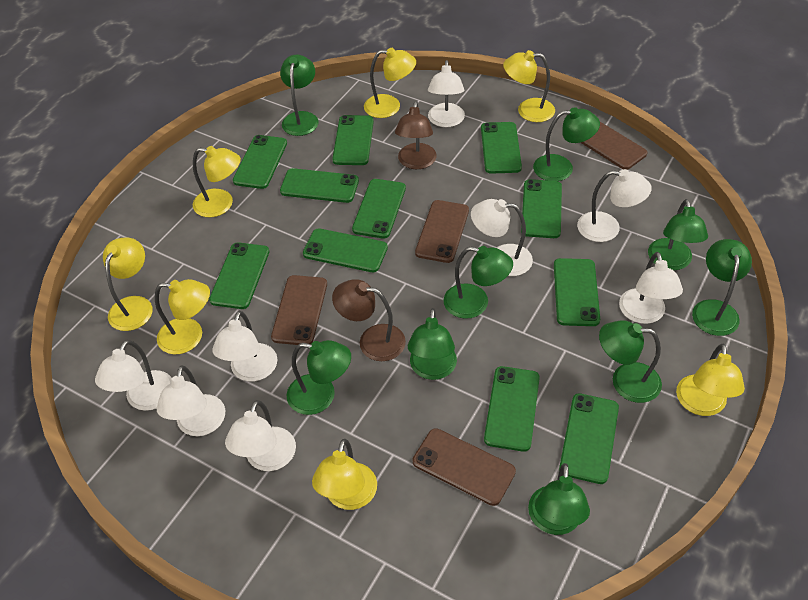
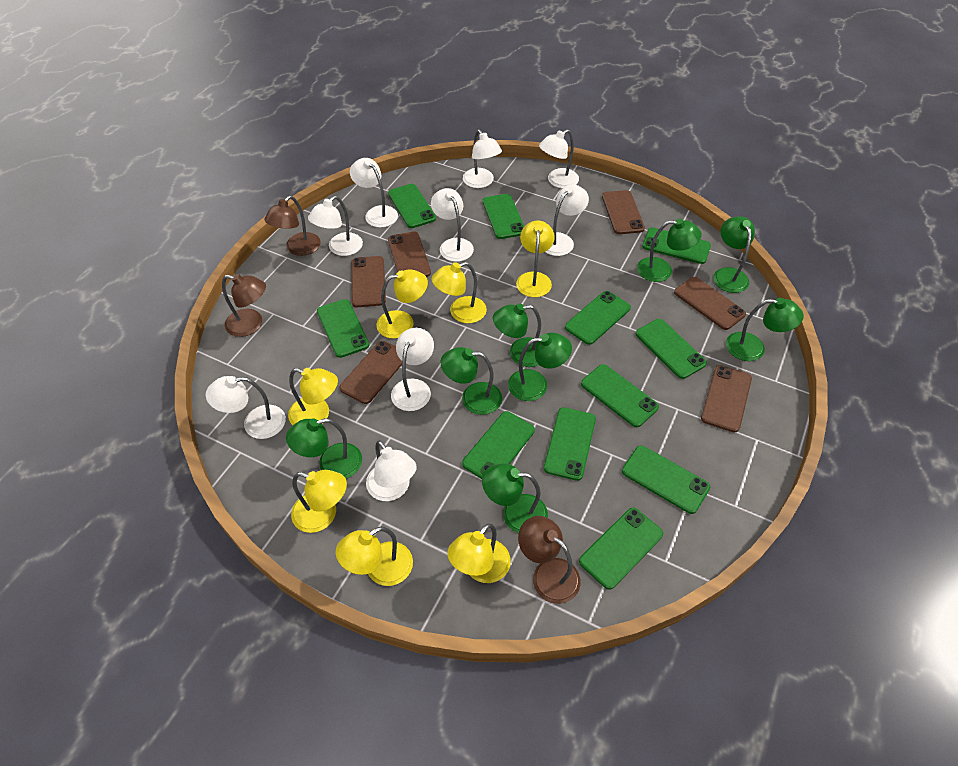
brown lamp: [332,279,406,361] [395,101,437,169] = 2 -> [222,274,266,337] [264,196,320,256] [518,516,581,604] = 3
brown phone: [271,275,327,345] [413,428,516,506] [415,200,469,263] [580,122,647,170] = 4 -> [339,341,402,404] [351,256,386,307] [388,231,431,277] [602,190,645,234] [674,277,746,330] [701,365,752,432] = 6
green lamp: [280,55,318,136] [286,340,351,415] [408,308,457,380] [443,246,513,319] [528,463,590,535] [533,107,600,181] [599,320,662,403] [648,199,708,270] [692,239,752,336] = 9 -> [286,418,362,479] [441,347,502,415] [482,464,548,534] [493,304,541,367] [508,333,572,401] [637,219,702,282] [713,216,755,293] [726,298,804,361] = 8
white lamp: [95,340,172,411] [157,365,225,436] [212,311,278,382] [225,400,296,471] [428,60,465,127] [471,199,533,276] [577,169,652,242] [619,252,683,324] = 8 -> [206,376,286,439] [308,196,363,256] [350,158,398,228] [366,440,417,501] [391,328,434,411] [431,188,474,262] [463,130,502,188] [539,129,579,188] [545,184,589,256] = 9

